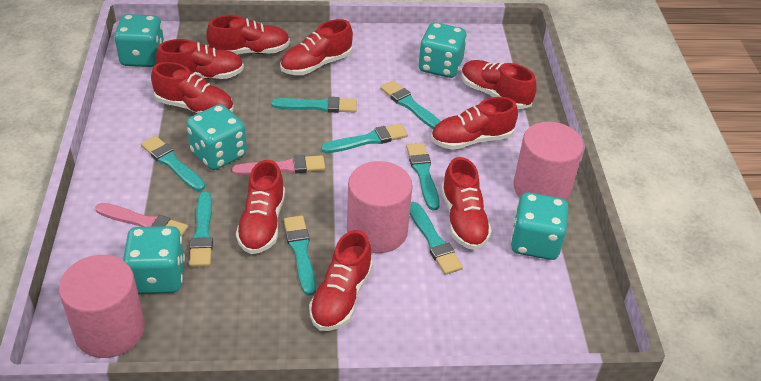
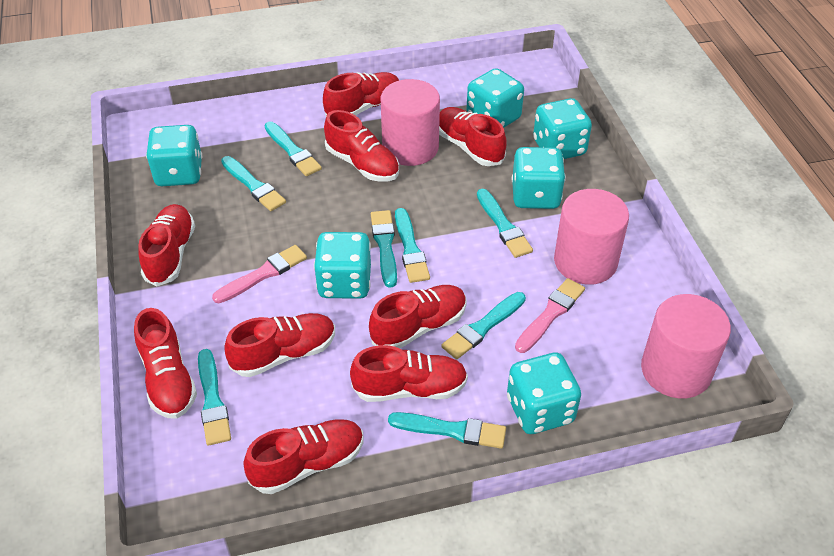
turquoise dice: [114,14,165,67] [122,226,185,294] [186,104,247,170] [418,22,467,78] [510,192,568,260] = 5 -> [146,125,202,186] [314,232,371,299] [466,68,524,128] [507,353,581,434] [512,147,566,209] [533,98,592,159] = 6

